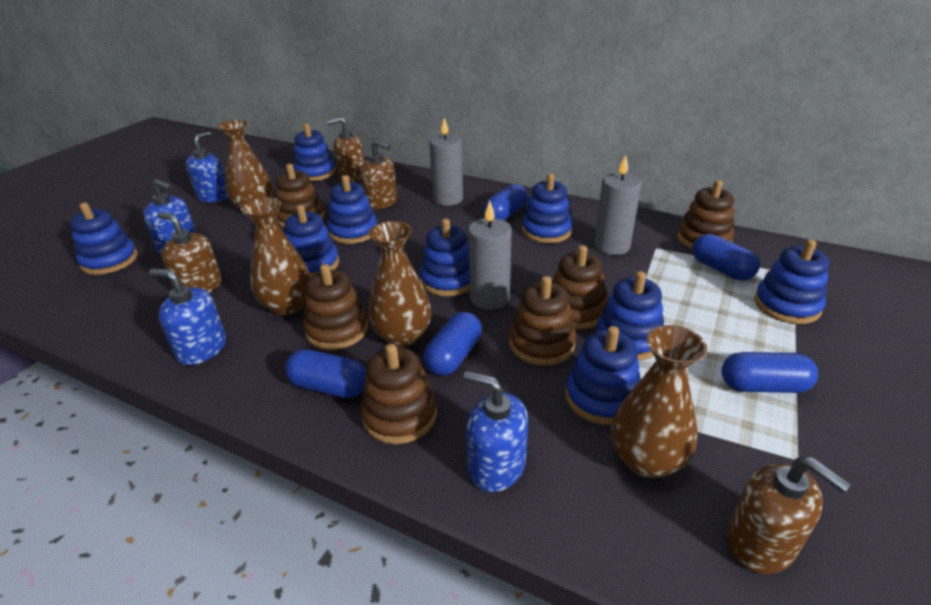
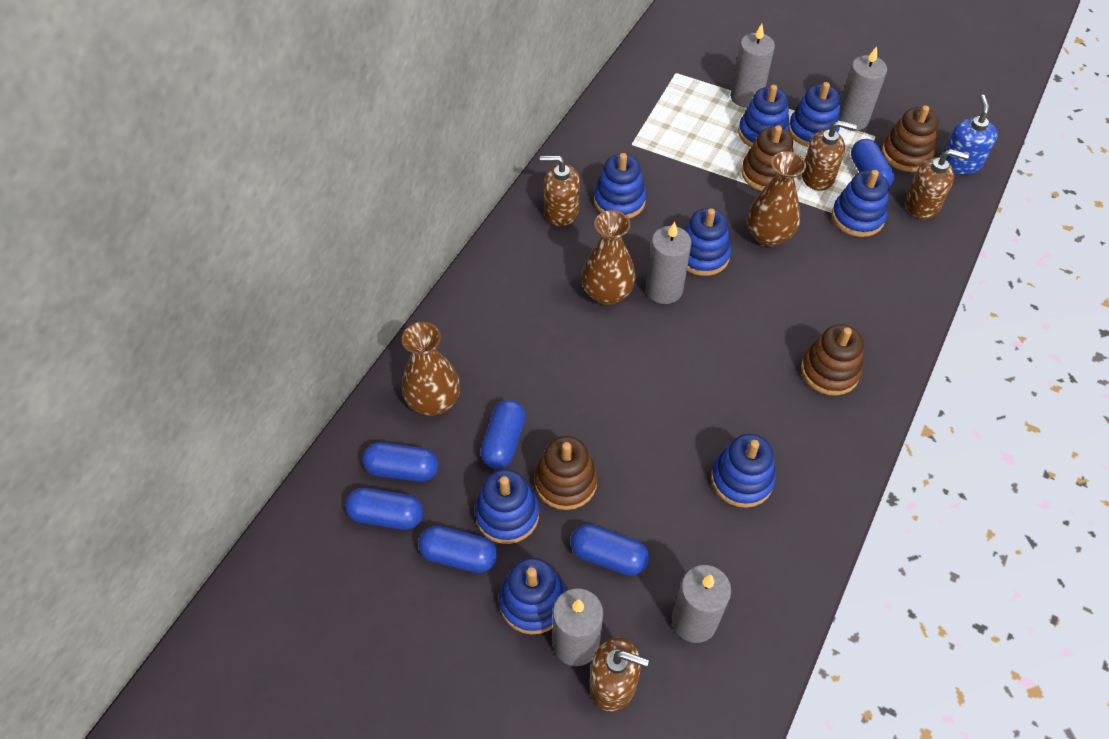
blue capsule: [285,349,366,398] [423,311,482,376] [483,184,528,220] [692,234,760,280] [722,352,818,393] = 5 -> [345,488,424,530] [362,442,439,482] [418,526,497,573] [481,399,526,469] [570,524,649,576] [851,139,894,187] = 6
blue soap dispenser: [143,179,196,254] [149,269,226,365] [186,132,229,203] [463,371,528,492] = 4 -> [943,95,998,174] = 1
blue stacking toy: [70,202,138,275] [284,205,339,276] [293,124,336,181] [327,175,377,244] [420,218,470,297] [522,173,573,243] [565,326,641,425] [596,271,664,360] [754,239,829,324] = 9 -> [475,469,539,544] [499,558,566,635] [594,153,646,219] [684,208,731,276] [711,434,776,508] [738,85,789,147] [789,82,840,147] [832,170,889,237] = 8
brown stacking toy: [275,164,324,228] [303,264,369,350] [360,344,437,444] [509,276,576,366] [552,245,608,329] [677,180,734,249] = 6 -> [534,436,598,510] [741,125,794,191] [801,324,864,396] [882,105,939,172] = 4
brown vase: [217,120,273,209] [241,197,311,316] [368,221,431,347] [611,325,707,479] = 4 -> [402,322,460,416] [581,210,636,305] [747,152,806,247] = 3
grey candle: [429,118,463,206] [468,200,512,310] [594,155,641,255] = 3 -> [553,588,603,666] [646,222,692,304] [672,565,731,643] [730,24,775,108] [839,46,887,131] = 5

